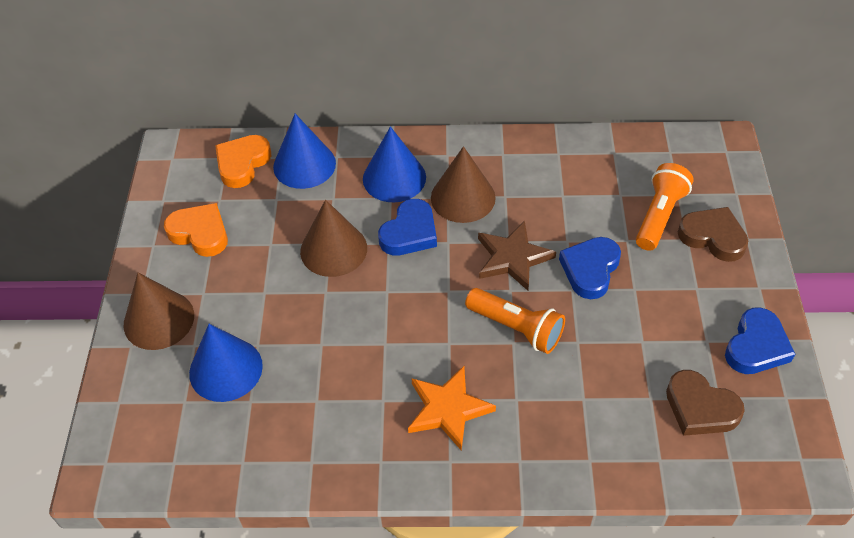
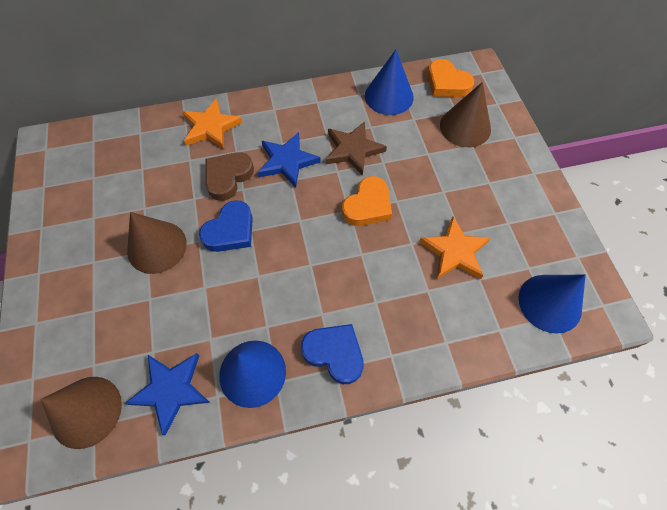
blue heart: [378,199,437,256] [559,237,621,299] [725,307,795,374] = 3 -> [199,200,253,252] [301,324,364,384] = 2
blue star: none = 0 -> [124,353,210,435] [258,132,321,188] = 2
brown heart: [666,370,745,436] [678,207,748,262] = 2 -> [205,152,254,201] = 1
orange flashlight: [465,288,565,354] [636,163,694,251] = 2 -> none = 0
orange star: [408,366,496,451] = 1 -> [182,98,243,149] [419,216,490,279] = 2

